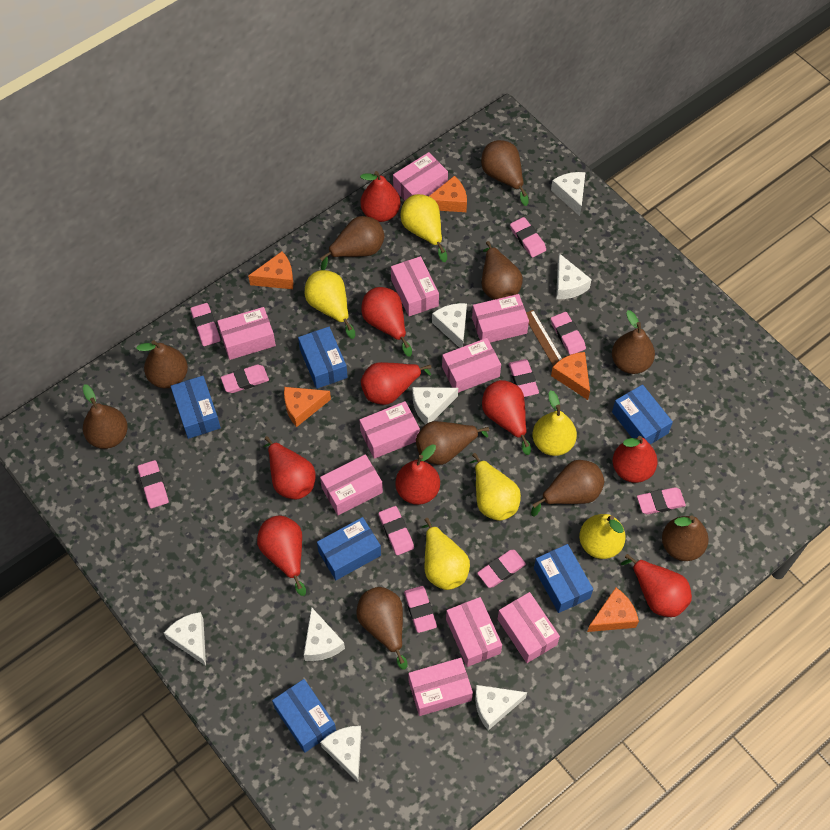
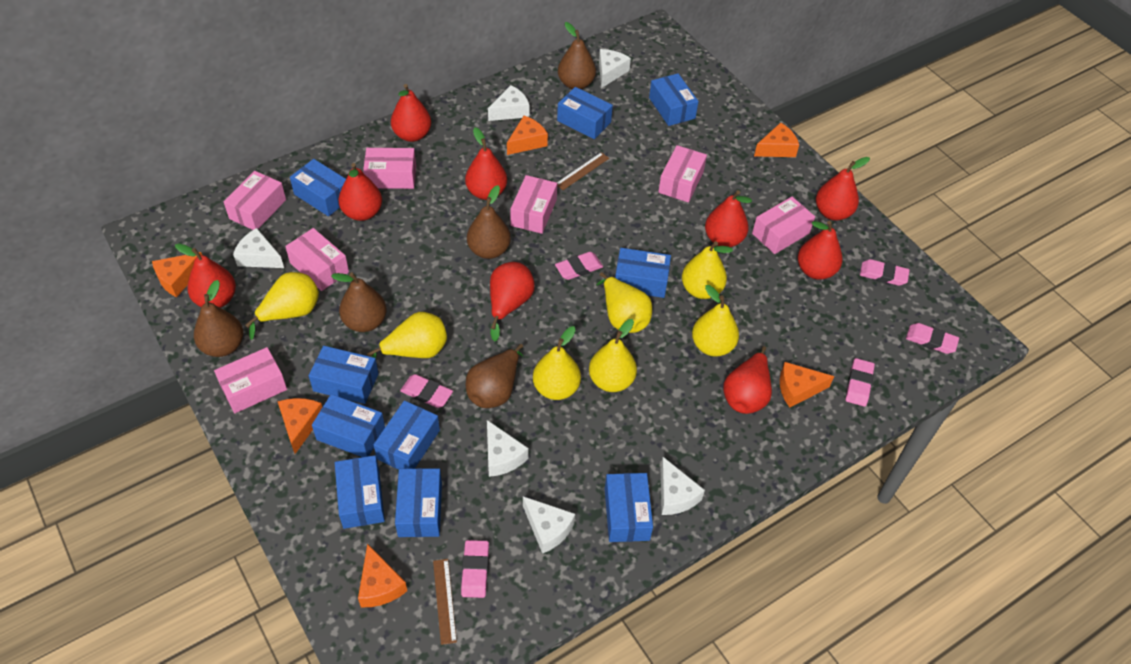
blue box: [171,376,221,439] [272,679,336,753] [298,327,348,389] [317,517,381,580] [534,544,593,613] [612,384,673,444] = 6 -> [290,159,346,217] [309,346,379,404] [312,394,385,457] [335,455,385,529] [374,400,440,470] [395,468,442,537] [557,87,613,139] [605,473,653,542] [615,248,671,298] [649,74,699,126] = 10
brown pear: [83,384,128,449] [136,340,188,388] [320,216,385,270] [356,587,408,669] [416,421,489,465] [481,140,529,206] [482,241,523,300] [531,460,604,517] [612,310,655,374] [662,515,709,561] = 10 -> [194,280,243,357] [331,272,387,332] [466,344,523,408] [467,185,511,259] [558,22,596,89] = 5
brown ruler: [526,310,562,366] = 1 -> [433,559,457,645] [557,152,609,190] = 2
orange cheese: [248,251,294,289] [284,387,331,427] [429,176,467,212] [551,352,590,400] [587,588,639,632] = 5 -> [152,252,202,297] [277,398,322,454] [358,544,407,607] [507,116,548,155] [754,123,799,157] [780,362,834,407] = 6
pink box: [217,307,276,360] [320,454,383,515] [360,401,420,459] [391,256,439,316] [393,152,448,201] [408,658,473,716] [442,338,501,393] [446,597,502,667] [472,294,529,343] [498,592,560,663] = 10 -> [214,347,287,413] [223,171,286,230] [285,228,349,291] [363,148,416,189] [510,175,557,234] [658,145,707,203] [752,197,815,254] = 7
pink eraser: [137,460,169,508] [190,303,220,346] [221,364,269,393] [379,506,414,555] [404,586,437,633] [477,550,526,588] [509,359,539,397] [510,217,546,258] [551,312,586,355] [637,487,686,514] = 10 -> [400,374,453,408] [461,540,489,598] [555,252,603,280] [846,358,875,407] [860,259,910,286] [906,323,959,354] = 6
white cheese: [164,612,206,666] [304,607,345,661] [320,726,361,782] [412,387,458,424] [432,303,467,348] [475,685,527,730] [551,172,585,216] [556,253,592,299] = 8 -> [233,228,284,268] [487,420,529,477] [488,85,529,121] [523,496,575,554] [599,49,631,88] [661,457,705,515] = 6
yellow pear: [305,270,355,339] [400,194,447,262] [422,518,470,590] [469,453,521,521] [533,390,577,456] [579,514,626,559] = 6 -> [245,272,319,340] [367,312,447,358] [533,326,581,400] [589,319,637,392] [596,272,652,333] [682,241,733,299] [692,285,739,357] = 7

